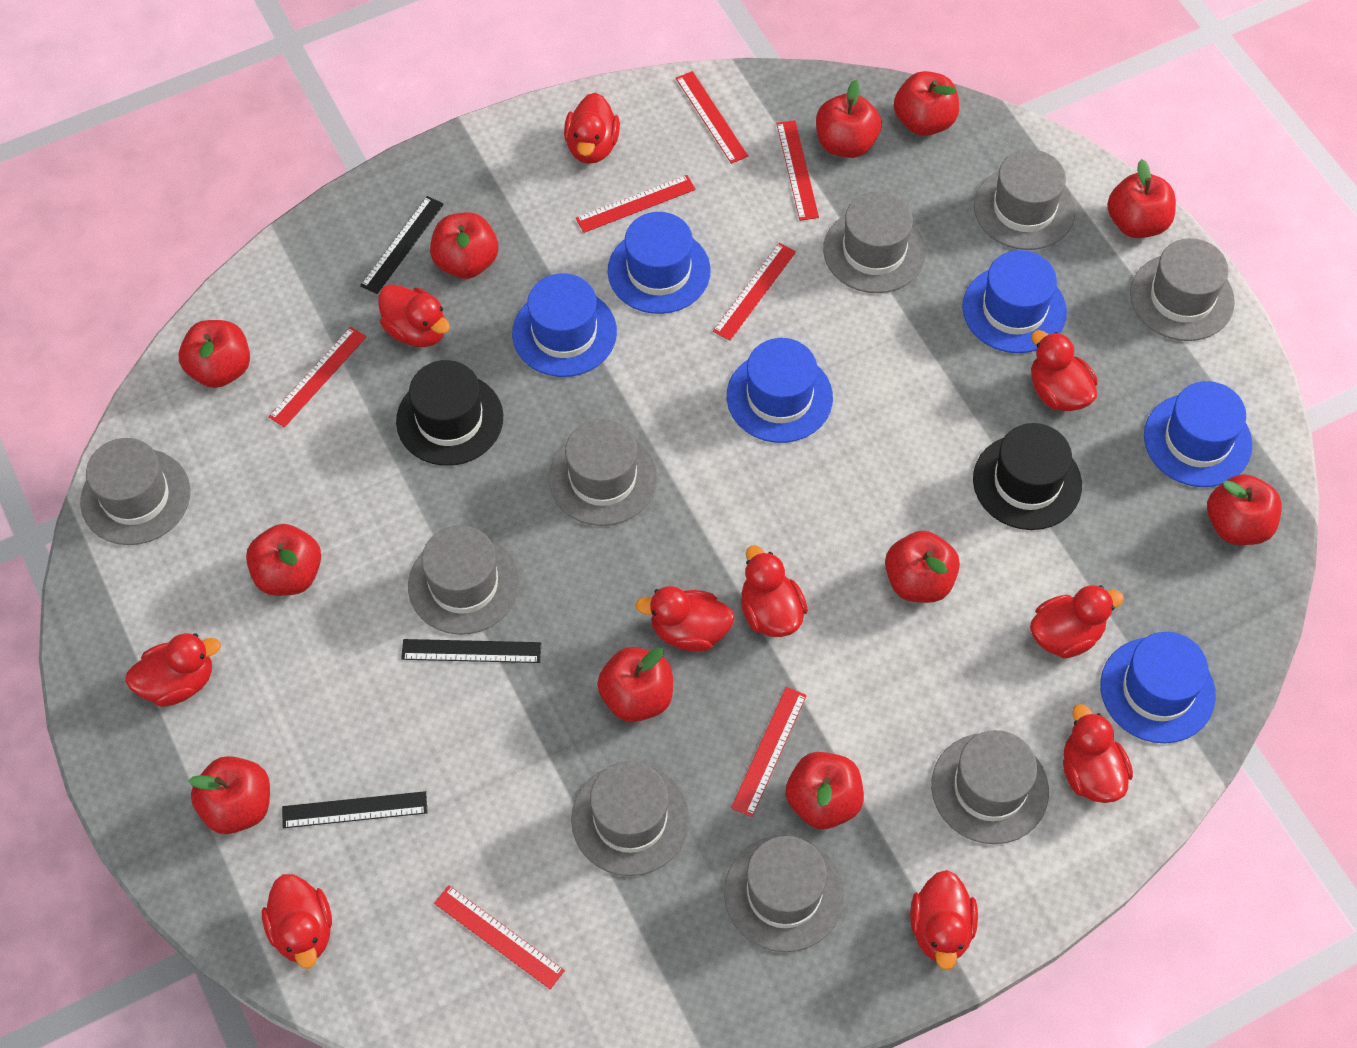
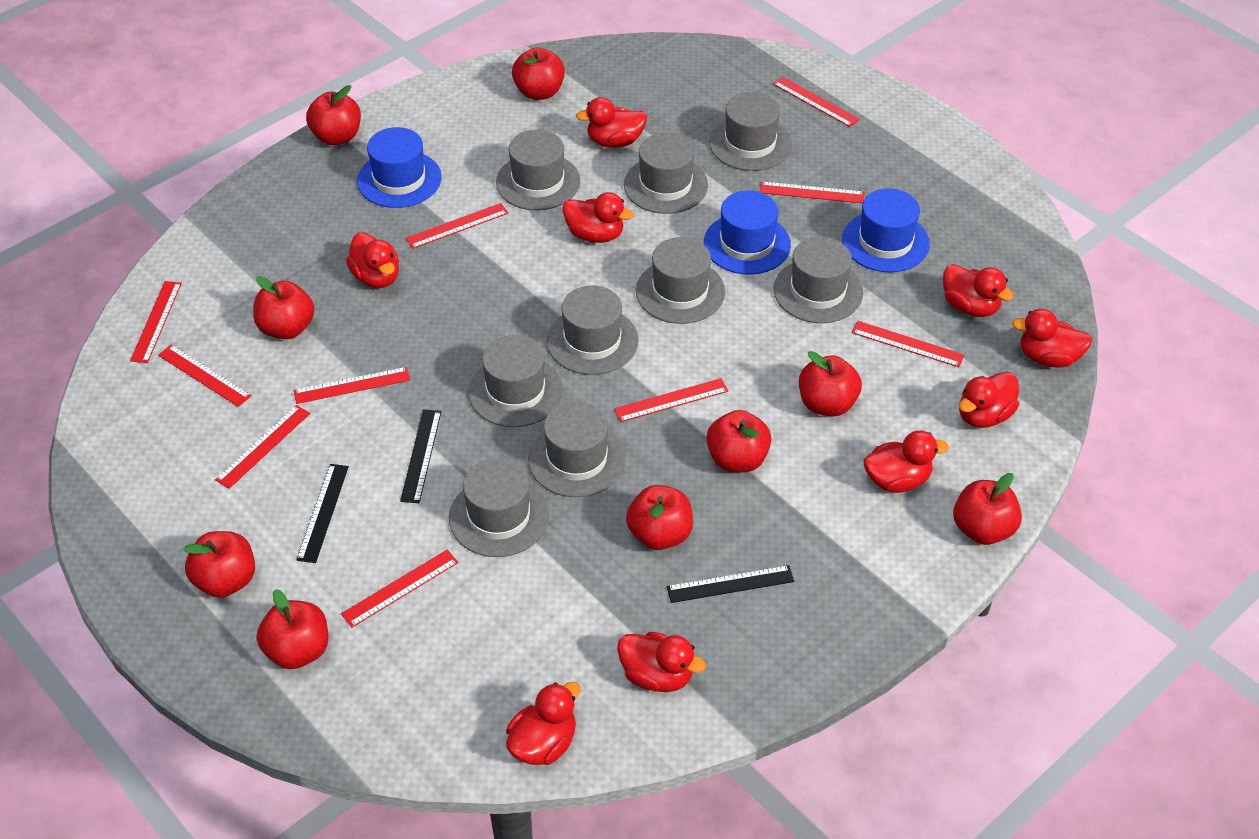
black hat: [396,360,503,466] [973,423,1082,530] = 2 -> none = 0
blue hat: [512,273,617,377] [608,212,711,314] [727,338,833,443] [962,250,1067,353] [1100,632,1216,743] [1144,381,1252,487] = 6 -> [357,127,442,208] [704,190,791,275] [842,188,930,272] = 3
red apple: [179,320,250,388] [189,756,270,834] [246,524,321,596] [430,212,498,279] [597,647,673,722] [786,752,864,829] [816,80,882,158] [885,531,960,603] [894,71,959,136] [1107,159,1176,238] [1207,474,1282,545] = 11 -> [183,531,255,598] [253,276,314,339] [257,589,328,669] [306,85,361,145] [512,47,565,100] [626,485,693,550] [706,410,772,472] [799,351,862,416] [953,473,1022,545] = 9
red duck: [125,633,221,707] [262,874,332,968] [378,284,450,347] [564,92,620,164] [635,586,735,651] [741,545,808,637] [910,870,978,970] [1030,585,1124,658] [1031,330,1097,411] [1063,704,1133,803] = 10 -> [346,233,399,288] [506,682,581,765] [562,192,634,243] [576,97,647,148] [617,632,706,692] [863,430,949,493] [943,264,1014,317] [959,371,1019,428] [1012,309,1092,368] = 9
red ruler: [268,327,366,427] [434,885,565,989] [576,175,696,233] [676,71,748,164] [713,243,796,341] [731,687,807,817] [776,120,819,221] = 7 -> [130,281,182,363] [158,344,251,407] [215,405,310,489] [294,367,410,404] [341,550,458,627] [406,203,508,249] [614,378,728,422] [760,181,864,203] [773,77,860,127] [852,321,964,367] = 10

